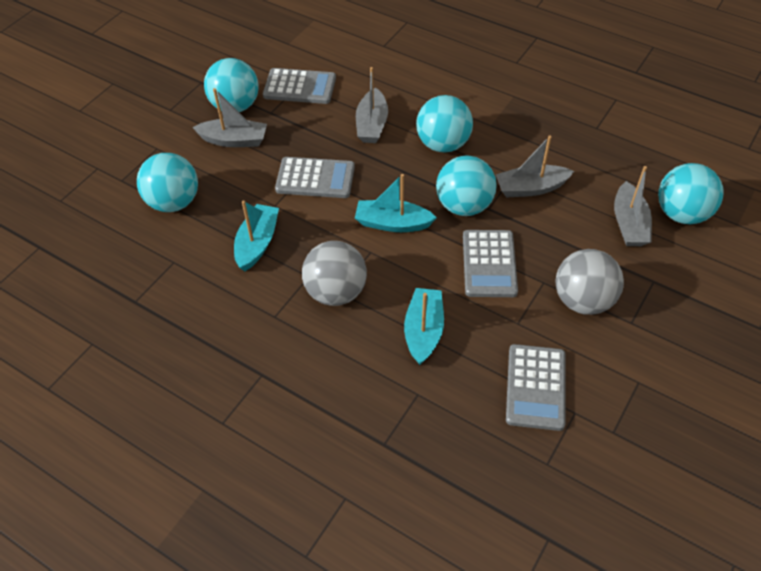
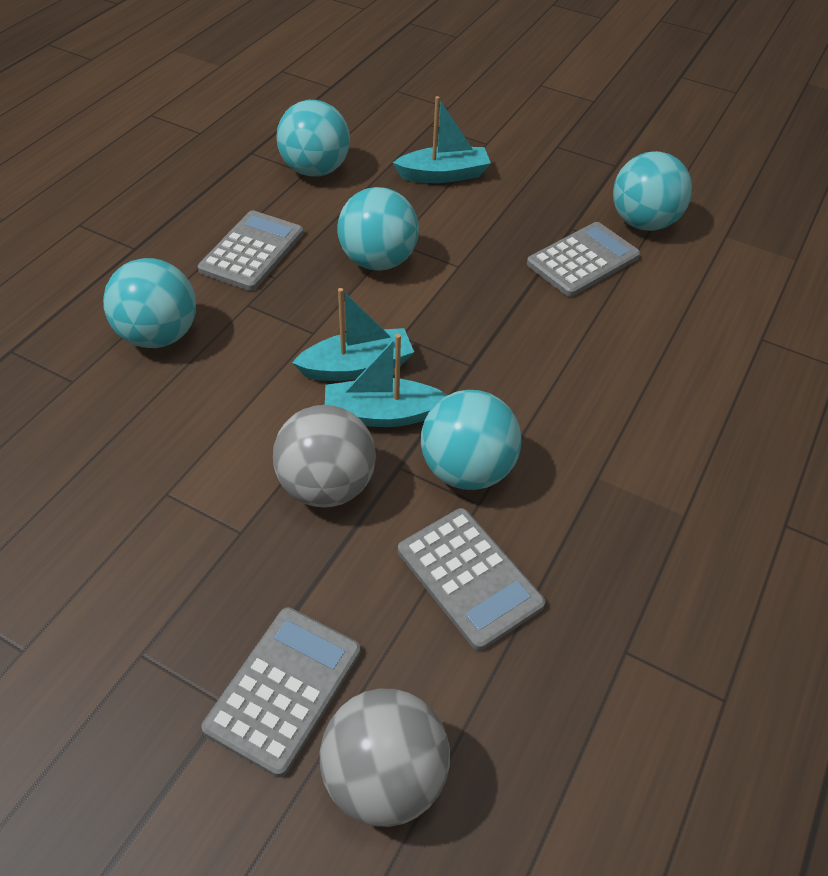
grey boat: [192,88,267,147] [356,67,388,143] [496,135,574,198] [614,166,652,246] = 4 -> none = 0

